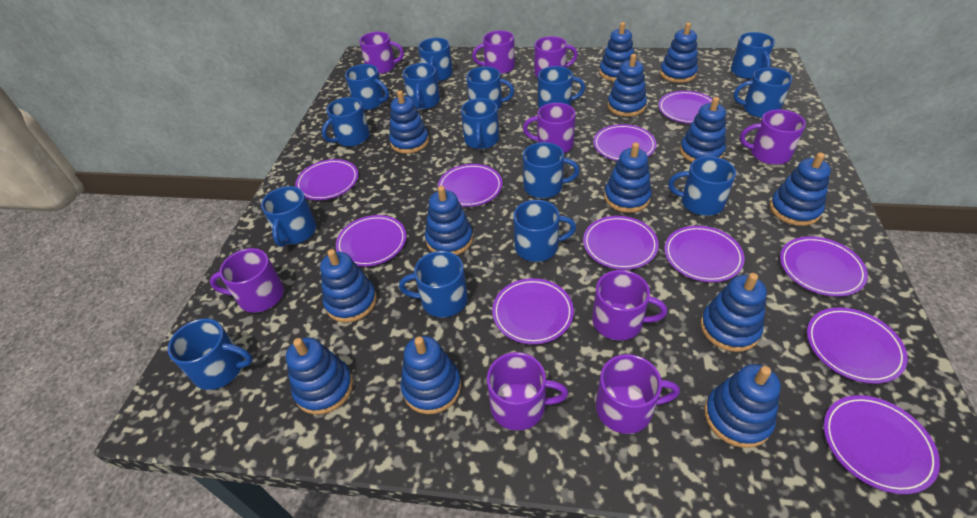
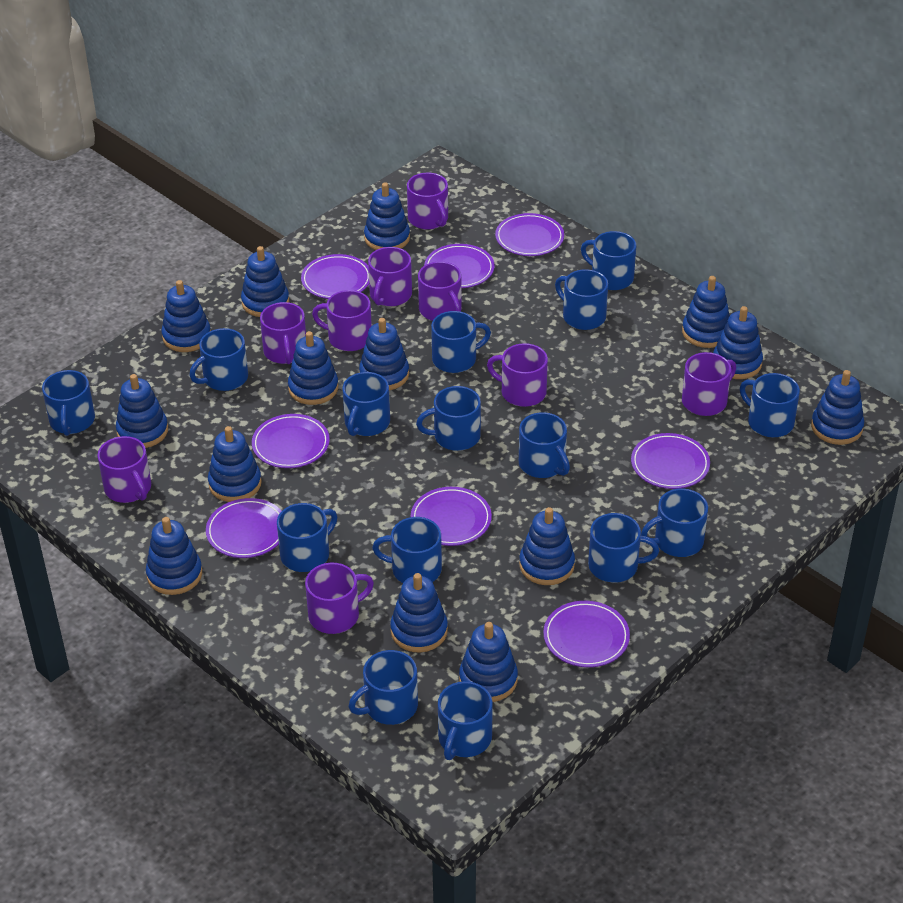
blue stacking toy: [286,337,353,415] [320,249,377,323] [389,91,429,154] [401,336,461,414] [425,186,473,255] [599,22,634,81] [604,142,652,213] [607,54,647,117] [660,22,698,83] [680,97,726,162] [701,273,767,352] [704,364,781,448] [770,153,831,226] = 13 -> [116,374,168,448] [146,517,202,595] [161,280,211,352] [208,426,262,502] [241,246,289,317] [288,331,339,405] [359,318,409,391] [364,182,410,250] [390,573,448,653] [459,622,518,702] [519,507,575,585] [682,276,730,348] [713,306,763,379] [811,370,864,445] = 14
purple plate: [295,159,358,200] [336,215,406,267] [438,164,502,207] [492,278,574,344] [583,216,659,270] [593,124,656,161] [658,91,712,124] [664,226,745,282] [780,236,868,297] [807,307,908,384] [823,395,940,494] = 11 -> [206,498,282,558] [252,414,330,468] [301,254,369,299] [411,487,492,546] [424,244,495,288] [495,213,564,256] [543,601,630,667] [631,433,710,489] = 8

